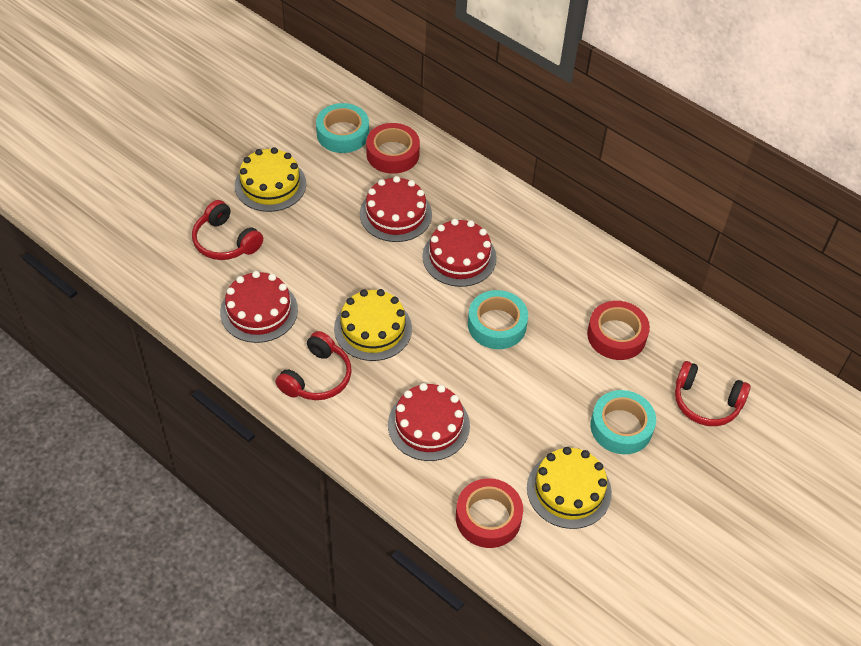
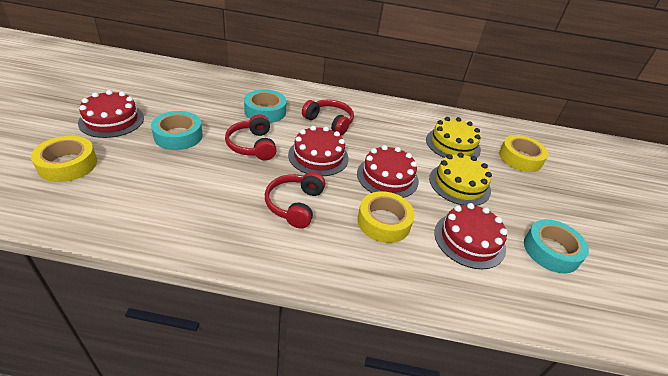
red tape: [366,123,420,174] [456,478,523,548] [587,301,650,360] = 3 -> none = 0
yellow cake: [235,147,306,212] [334,289,412,361] [527,447,612,529] = 3 -> [426,117,481,158] [429,153,492,206] = 2
yellow tape: none = 0 -> [31,136,97,182] [357,191,415,243] [499,135,548,172] = 3

